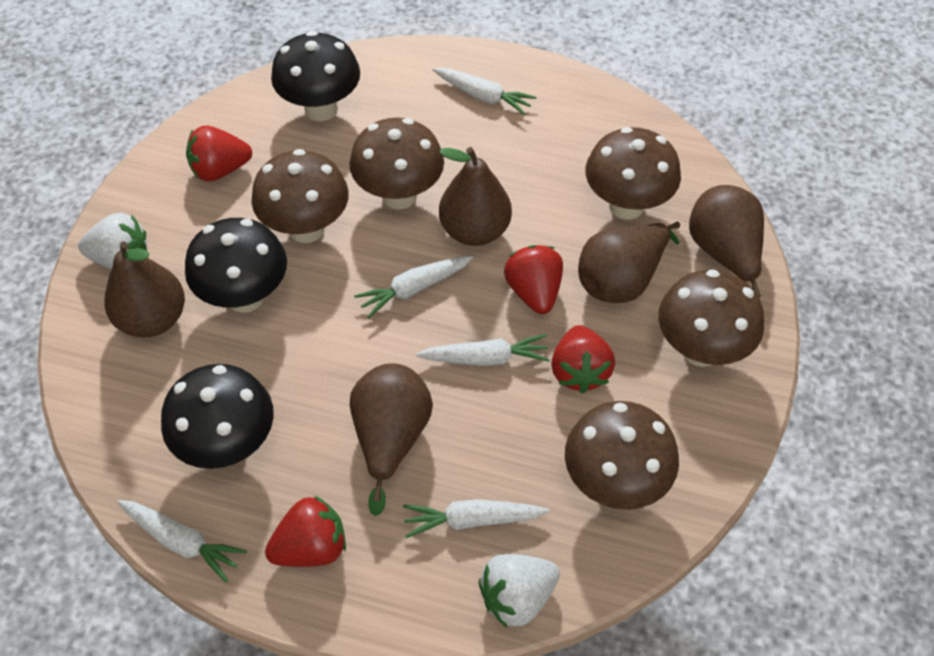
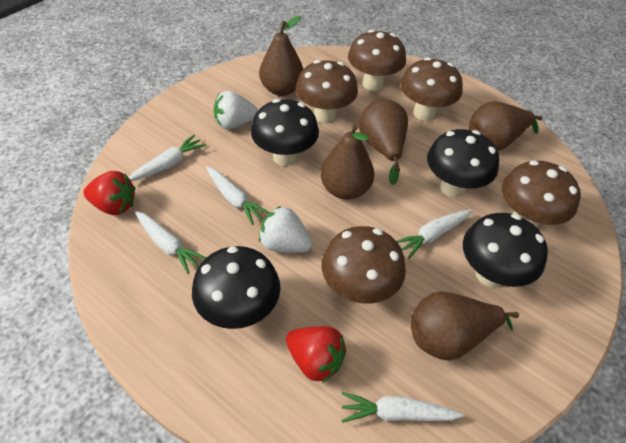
black mushroom: [161,364,274,469] [185,218,287,313] [271,31,360,121] = 3 -> [192,246,280,329] [251,99,319,166] [427,129,499,197] [463,213,548,288] = 4
red strawberry: [186,126,252,181] [265,495,346,567] [504,245,563,314] [551,325,615,393] = 4 -> [83,171,135,215] [286,326,346,382] = 2

